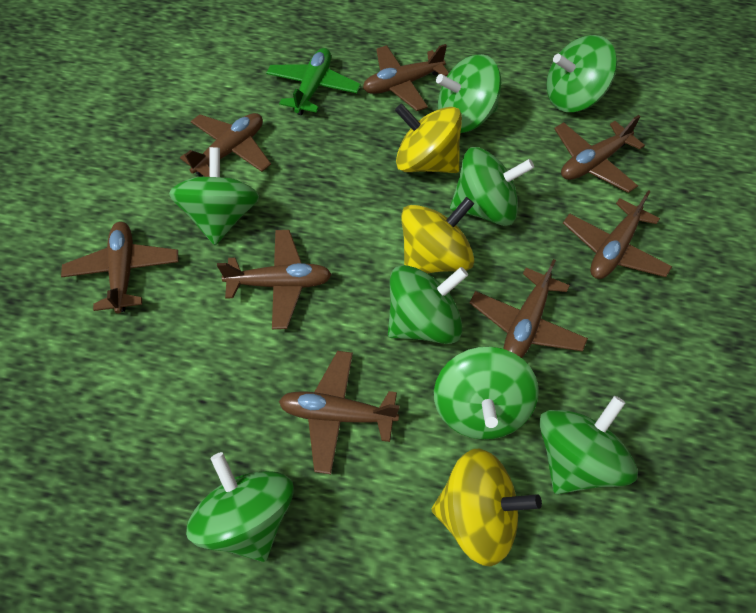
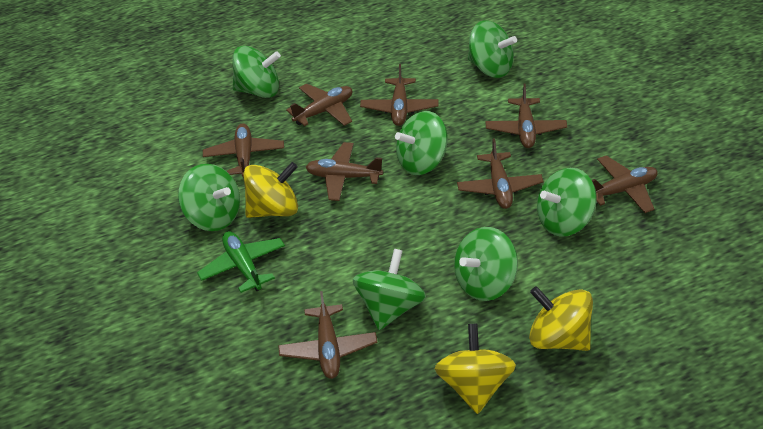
green spinning top: [169,147,259,245] [186,452,294,562] [388,265,468,344] [434,346,539,440] [436,54,501,133] [450,147,534,226] [539,396,638,494] [547,35,617,112] = 8 -> [178,164,240,231] [232,46,281,98] [353,249,426,330] [395,111,447,175] [454,227,518,301] [468,21,517,78] [537,168,597,237] = 7

